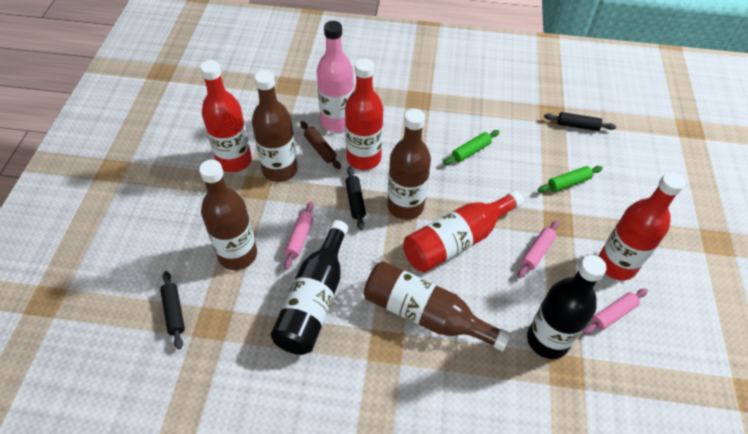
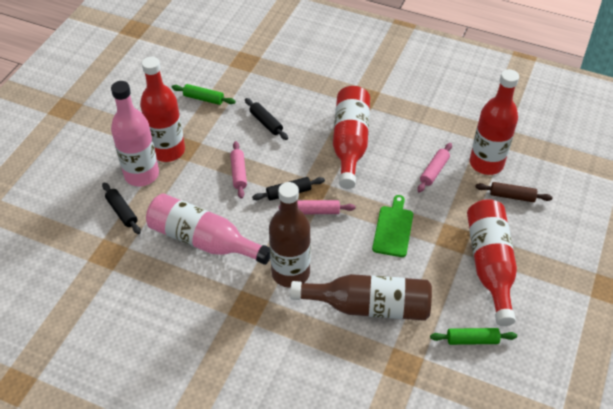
black bottle: [271,220,348,355] [527,255,607,359] = 2 -> none = 0
brown bottle: [199,160,257,270] [252,70,298,182] [364,261,511,351] [387,109,431,220] = 4 -> [269,182,311,288] [290,274,432,321] = 2
green cutting board: none = 0 -> [372,195,413,257] = 1
pink bottle: [317,21,354,132] = 1 -> [111,81,159,186] [146,193,270,265] = 2

